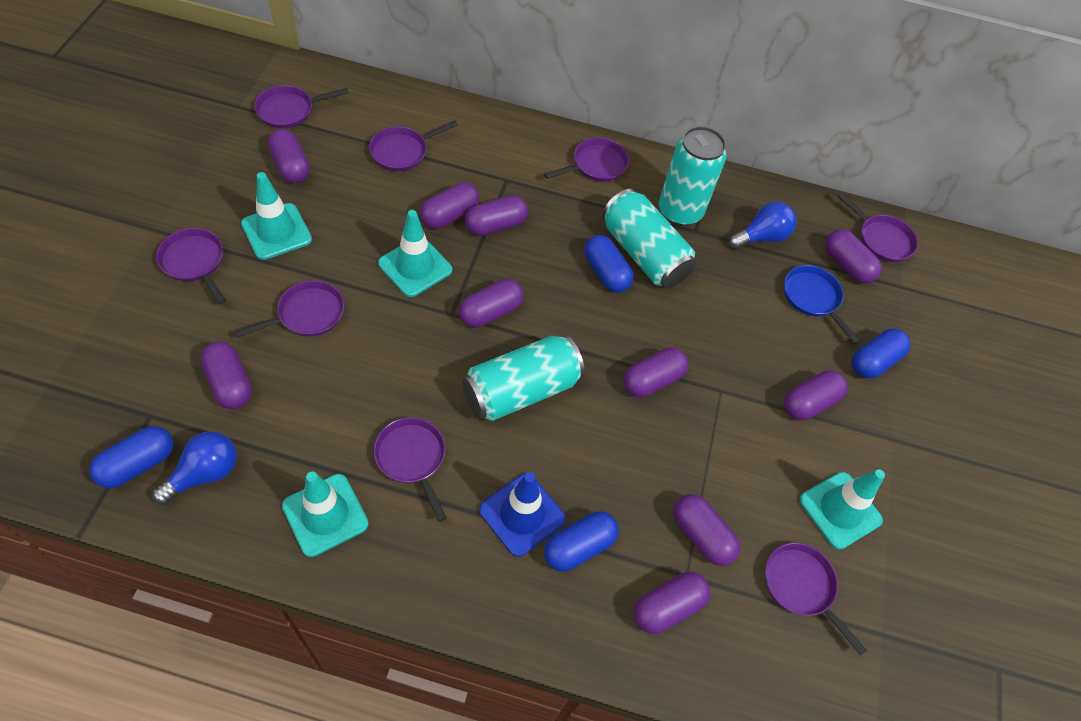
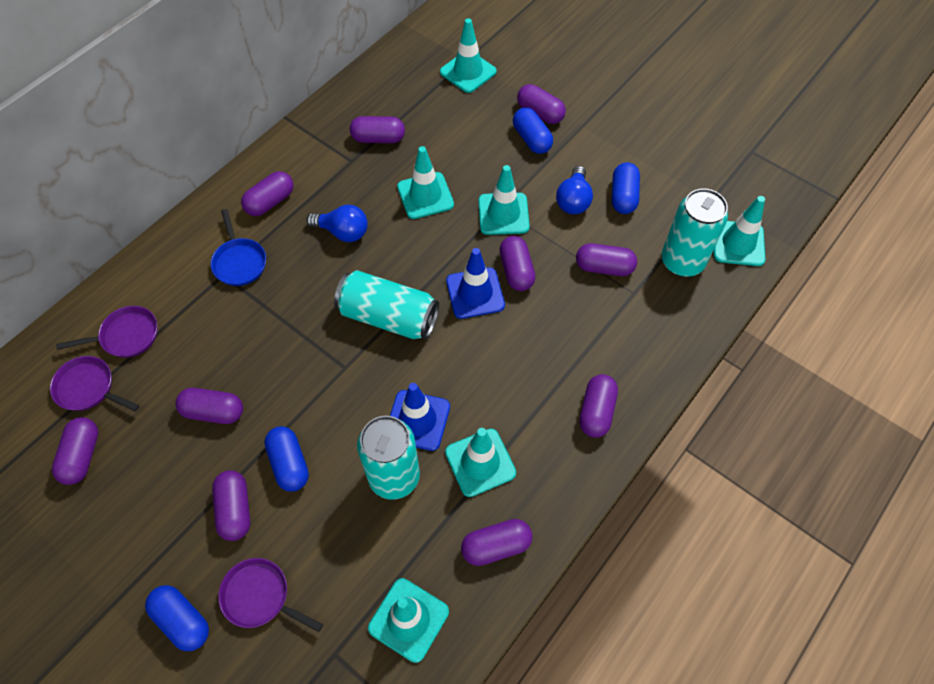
blue traffic cone: [479,472,566,557] = 1 -> [390,383,450,451] [446,248,505,319] = 2
purple pan: [156,228,226,304] [234,280,344,338] [254,85,348,128] [369,121,458,171] [373,417,446,522] [544,137,629,182] [765,542,867,656] [837,192,918,262] = 8 -> [50,356,139,412] [56,306,157,358] [218,558,323,632] = 3
turquoise traffic cone: [241,172,312,260] [282,472,369,557] [378,210,452,297] [799,469,885,550] = 4 -> [368,578,449,663] [397,146,454,219] [440,18,497,93] [445,428,516,497] [479,165,530,235] [713,196,765,266] = 6

